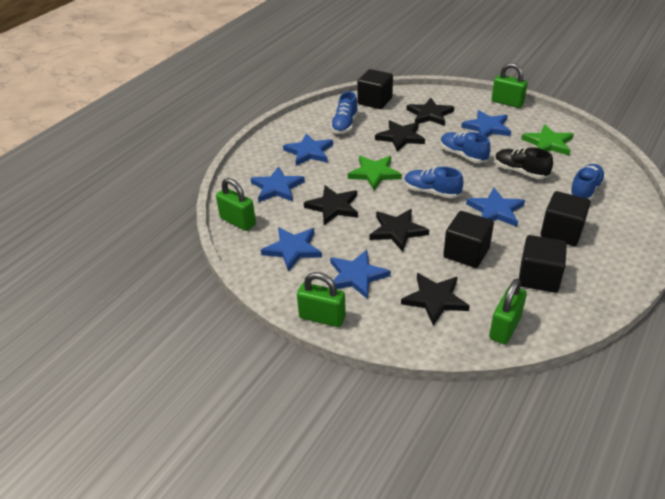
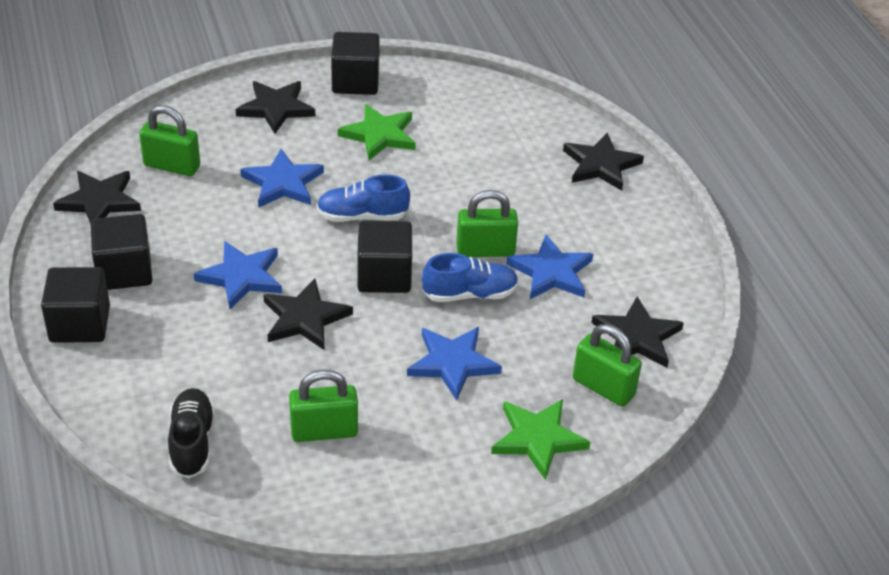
blue shoe: [330,91,358,134] [404,167,464,199] [441,132,491,163] [569,164,605,201] = 4 -> [317,175,410,222] [422,253,519,302] = 2
blue star: [250,166,305,202] [261,227,322,272] [283,133,333,166] [330,250,391,299] [461,110,511,137] [466,188,525,227] = 6 -> [194,241,282,309] [240,149,324,208] [407,327,502,401] [506,234,593,299] = 4

